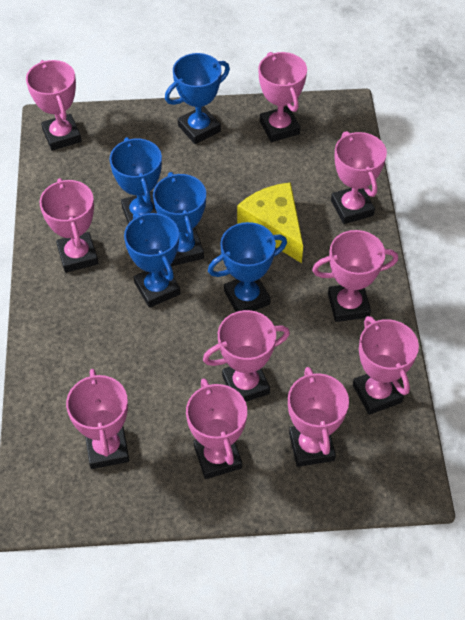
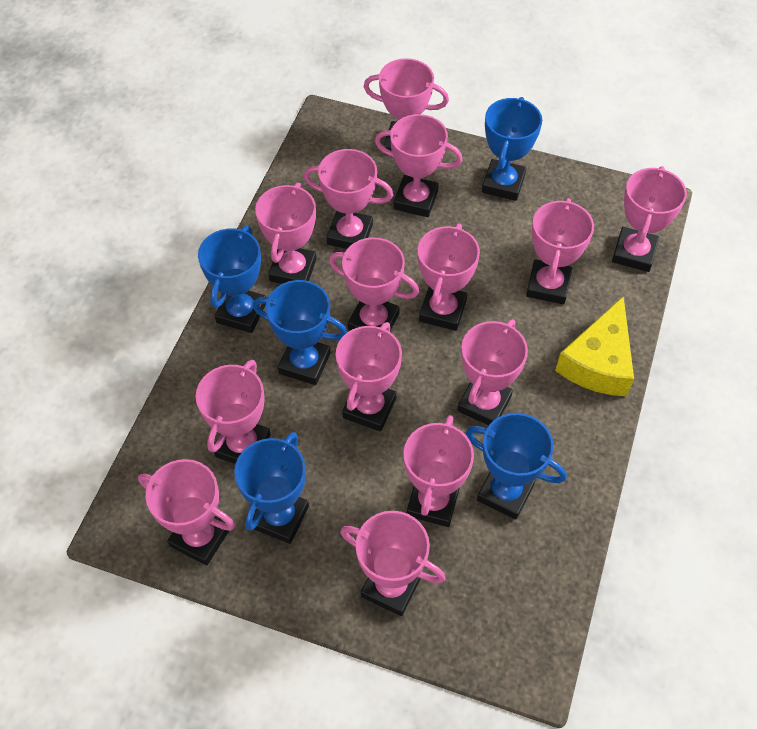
pink trophy: [26,60,82,151] [39,178,98,273] [66,369,129,469] [186,379,247,479] [203,310,290,402] [258,52,307,142] [288,367,349,467] [312,230,398,322] [331,131,387,224] [353,316,419,415] = 10 -> [138,459,235,565] [196,360,271,464] [255,183,316,284] [304,149,393,249] [329,237,419,331] [336,322,402,432] [340,511,446,616] [364,58,449,151] [375,114,462,217] [403,415,474,527] [418,224,480,331] [457,319,528,425] [526,198,594,304] [612,166,687,272] = 14

